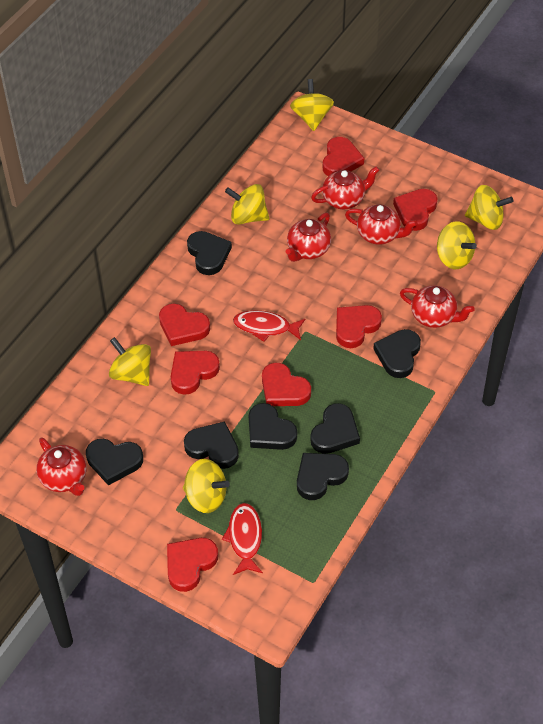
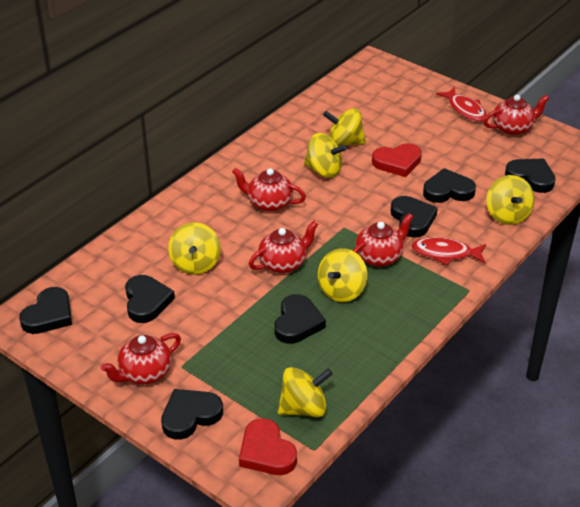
red heart: [159,304,210,346] [167,538,218,592] [171,351,220,395] [262,363,311,406] [323,137,364,176] [336,305,382,348] [393,189,438,231] = 7 -> [239,418,297,475] [372,143,422,177] = 2

